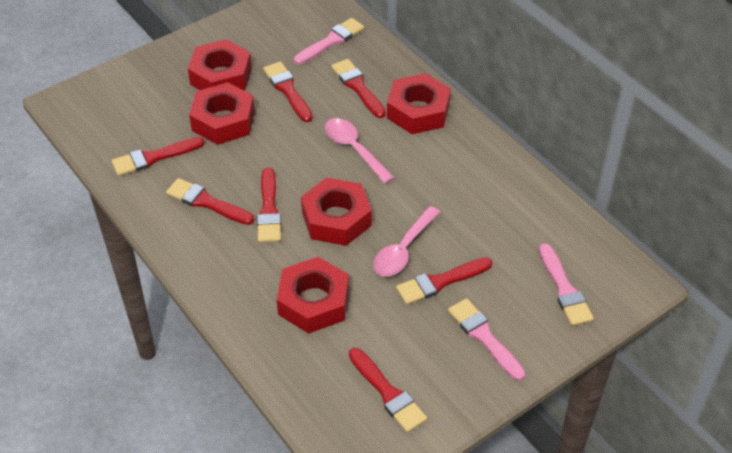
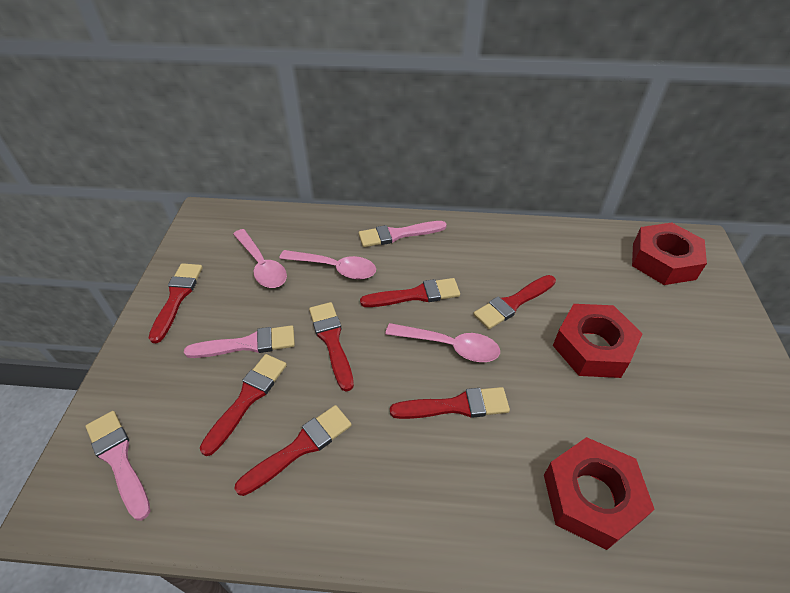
pink spoon: [325,118,394,184] [373,206,440,277] = 2 -> [233,229,287,288] [279,250,376,280] [385,323,500,362] = 3
red nut: [188,39,252,90] [189,82,255,145] [277,257,349,334] [301,178,372,246] [387,73,451,134] = 5 -> [544,437,655,550] [553,304,643,378] [632,223,707,285] = 3

